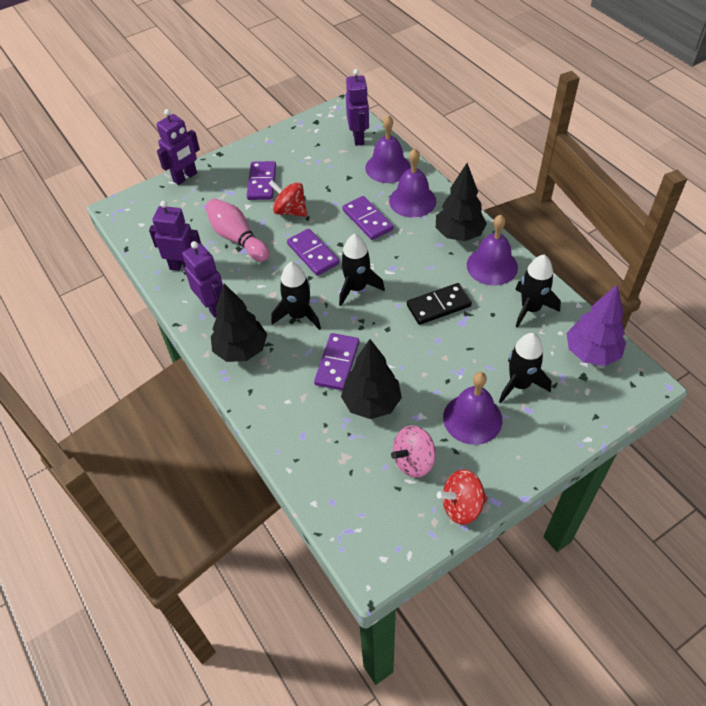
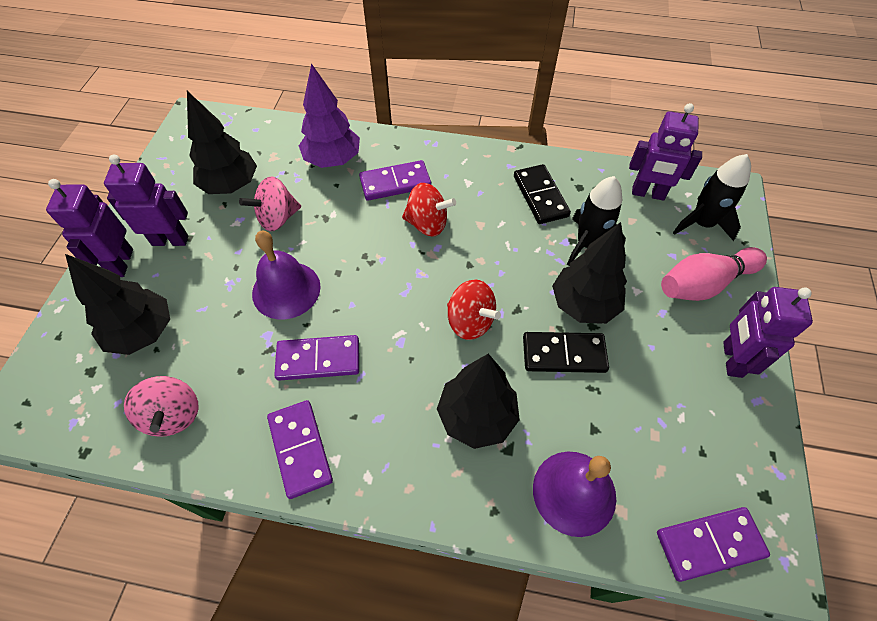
black domino: [407,283,472,325] = 1 -> [514,164,571,224] [523,332,609,373] = 2
black rocket: [271,262,321,330] [339,234,385,306] [499,333,552,403] [515,255,561,328] = 4 -> [567,176,626,266] [673,154,751,241] = 2
black tree: [211,283,267,362] [341,339,402,419] [436,163,487,241] = 3 -> [65,254,170,355] [187,91,257,194] [437,354,520,449] [552,222,627,324] = 4
pink spinning top: [391,426,436,478] = 1 -> [124,376,199,437] [239,176,301,231] = 2
purple bell: [365,115,411,183] [389,148,436,218] [443,372,502,445] [467,215,518,286] = 4 -> [252,231,321,320] [533,451,616,537] = 2

